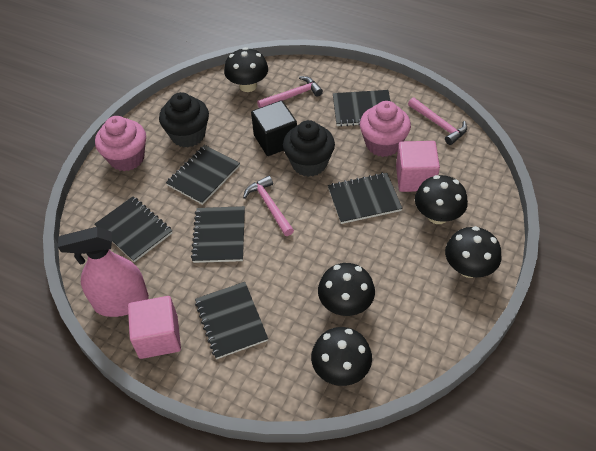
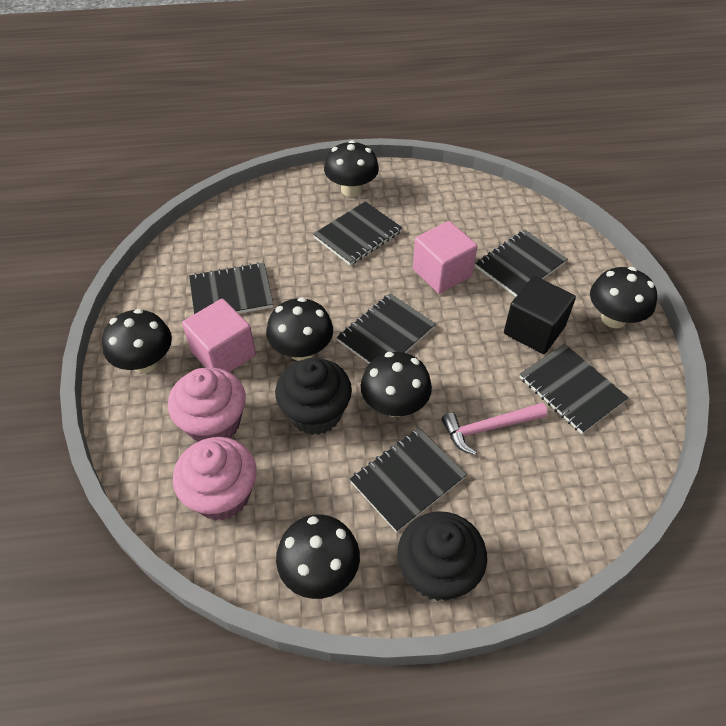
black mushroom: [224,47,268,92] [311,327,372,386] [318,263,375,316] [415,175,468,224] [445,226,501,278] = 5 -> [102,309,172,373] [266,297,333,361] [276,514,360,599] [324,140,379,197] [361,352,432,417] [590,267,657,328] = 6
pink hammer: [243,175,294,236] [257,76,323,108] [408,98,467,145] = 3 -> [442,403,547,455] = 1
pink spray bottle: [58,227,149,317] = 1 -> none = 0

